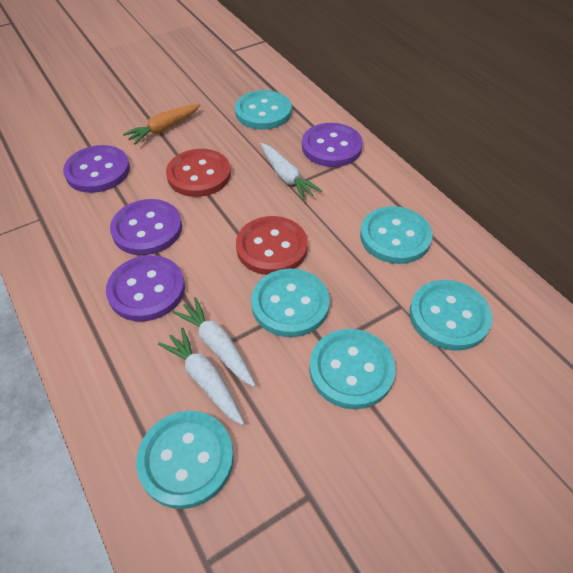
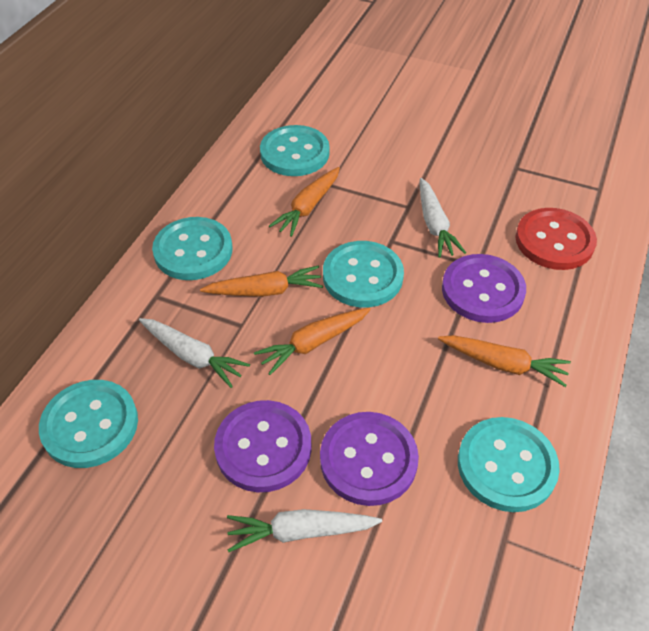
orange carrot: [123,104,201,145] = 1 -> [200,265,323,297] [254,308,371,375] [269,167,340,237] [438,335,571,387] = 4
purple button: [63,145,130,193] [106,255,185,322] [110,199,182,255] [302,123,363,167] = 4 -> [214,400,312,492] [320,412,419,506] [442,254,526,323] = 3
red button: [166,149,231,197] [236,216,308,275] = 2 -> [515,208,597,270] = 1
turquoise button: [136,411,234,509] [235,90,292,130] [251,269,330,337] [309,329,396,409] [360,206,432,264] [410,280,493,351] = 6 -> [39,380,138,468] [152,217,233,280] [260,125,330,176] [323,241,404,308] [458,417,560,512] = 5

